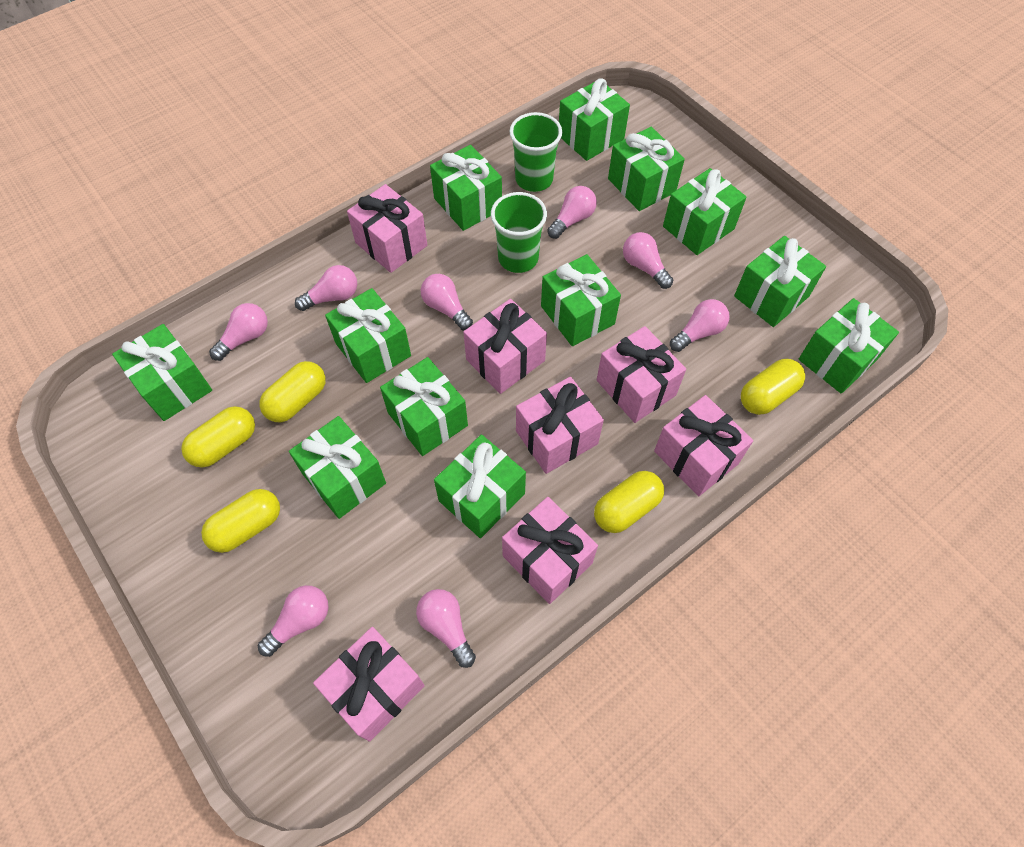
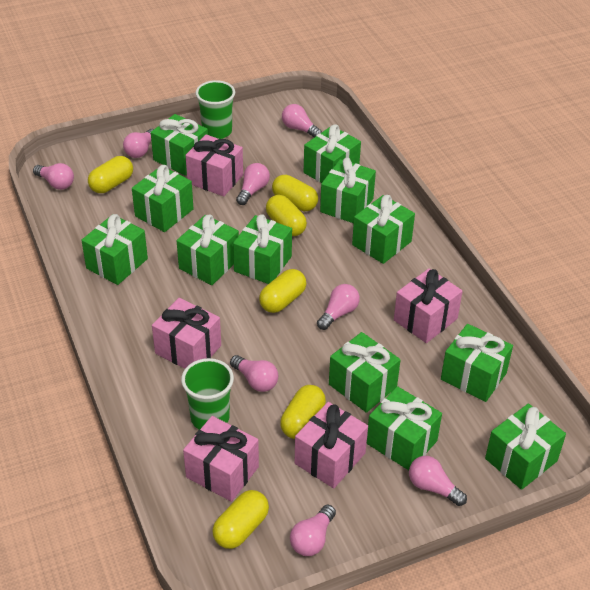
pink gift: [313,627,425,742] [347,184,427,273] [463,299,547,394] [502,497,598,604] [516,377,604,474] [597,326,686,423] [654,395,753,496] = 7 -> [152,298,221,369] [183,416,259,502] [185,134,243,197] [295,402,368,488] [394,268,463,343] = 5
yellow capsule: [181,406,255,468] [201,489,280,553] [259,361,326,422] [594,471,664,533] [741,359,805,415] = 5 -> [88,156,133,193] [212,490,269,549] [259,269,306,313] [266,195,307,236] [272,175,318,211] [280,385,326,439] = 6

